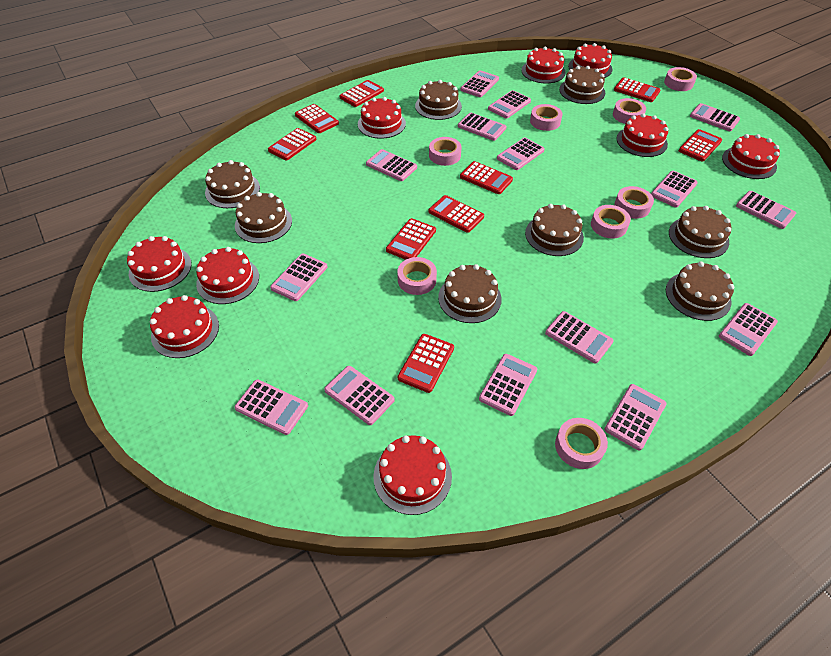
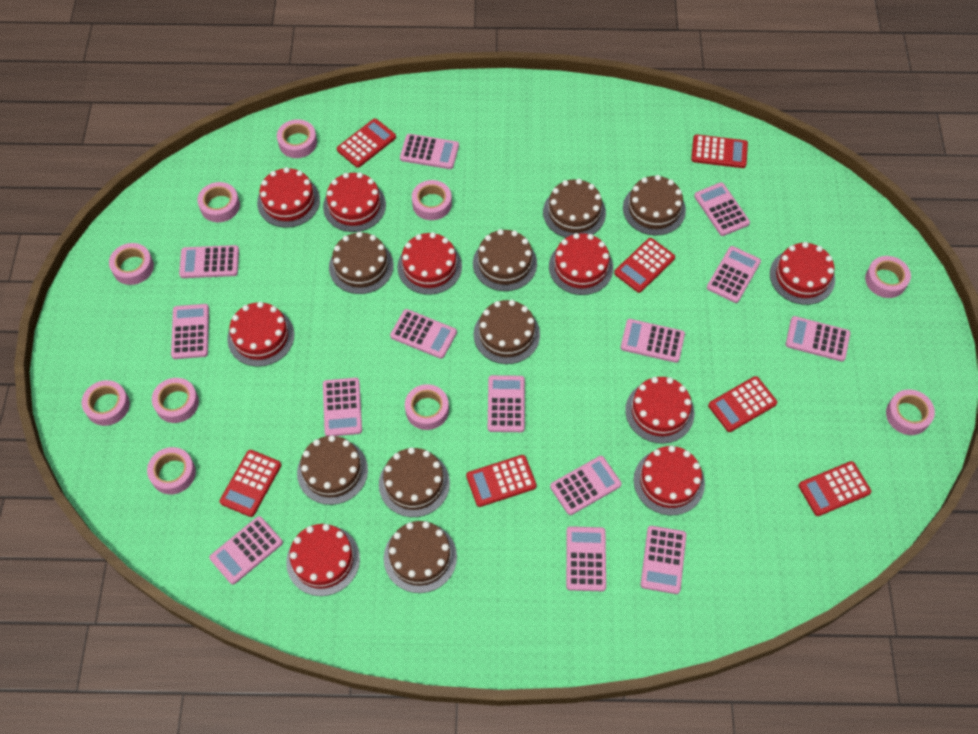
pink calculator: [234,379,308,435] [270,254,327,301] [324,366,395,425] [366,149,417,181] [458,113,506,141] [461,70,499,97] [479,354,537,416] [488,90,531,118] [497,138,545,170] [545,311,614,364] [604,384,667,451] [651,171,698,208] [690,103,740,131] [719,303,778,356] [736,191,796,229] = 15 -> [171,304,209,359] [179,245,239,278] [209,516,283,585] [323,378,362,436] [390,309,457,359] [400,134,459,169] [488,375,525,432] [550,456,621,515] [566,526,606,591] [621,319,685,363] [641,526,686,594] [694,182,750,236] [707,246,761,303] [786,316,850,361] = 14
pink tape: [397,257,437,295] [429,137,462,166] [530,104,562,131] [555,418,608,469] [591,205,631,238] [613,98,646,124] [615,186,654,219] [664,67,697,91] = 8 -> [82,380,130,426] [109,243,154,285] [147,447,196,494] [152,378,199,423] [197,182,240,222] [277,119,317,158] [405,384,449,430] [412,180,452,220] [865,256,911,298] [886,390,935,435] = 10
red calculator: [268,128,316,160] [295,104,339,133] [339,80,384,107] [386,218,436,260] [397,334,454,393] [429,195,484,233] [460,161,513,194] [614,77,661,102] [679,129,722,162] = 9 -> [220,450,281,517] [337,119,396,168] [466,455,537,507] [614,238,675,293] [691,134,748,168] [708,376,777,432] [799,461,871,516] = 7

